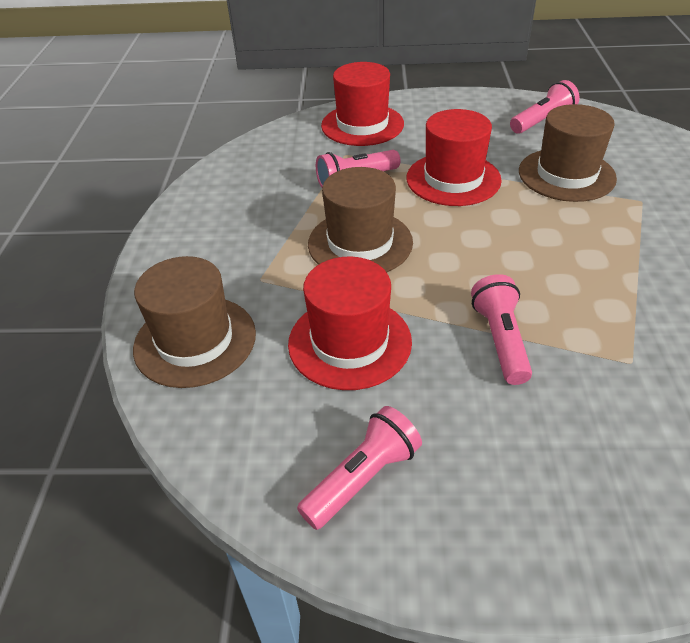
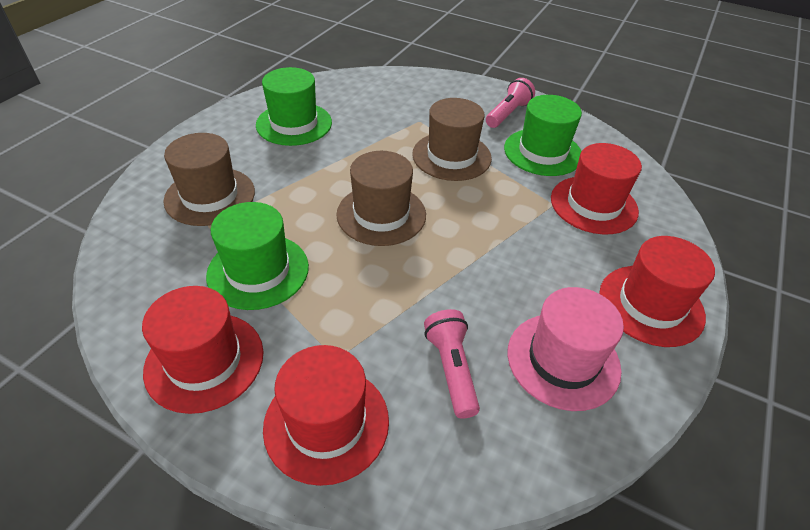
green hat: none = 0 -> [206,202,309,310] [256,67,332,146] [504,95,582,176] = 3
pink flashlight: [297,406,422,530] [316,150,400,188] [471,274,532,385] [510,80,579,134] = 4 -> [424,309,480,419] [486,78,535,128] = 2
pink hat: none = 0 -> [507,287,624,411] = 1
red hat: [288,257,412,390] [321,62,404,146] [407,109,502,206] = 3 -> [142,286,263,414] [263,345,389,486] [551,143,642,234] [599,236,715,347] = 4

